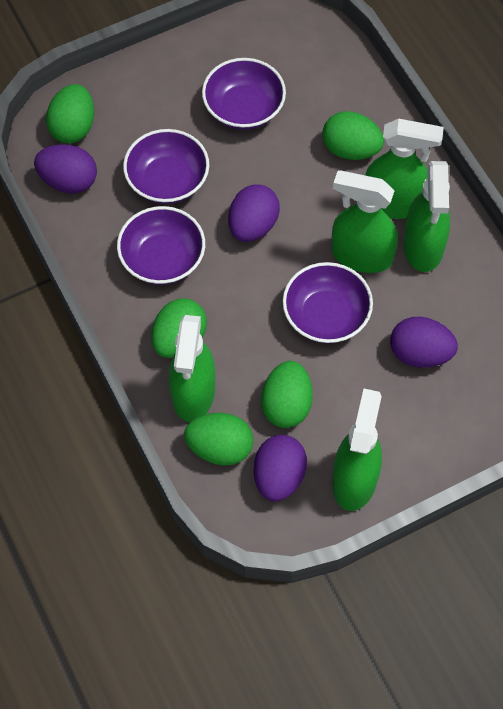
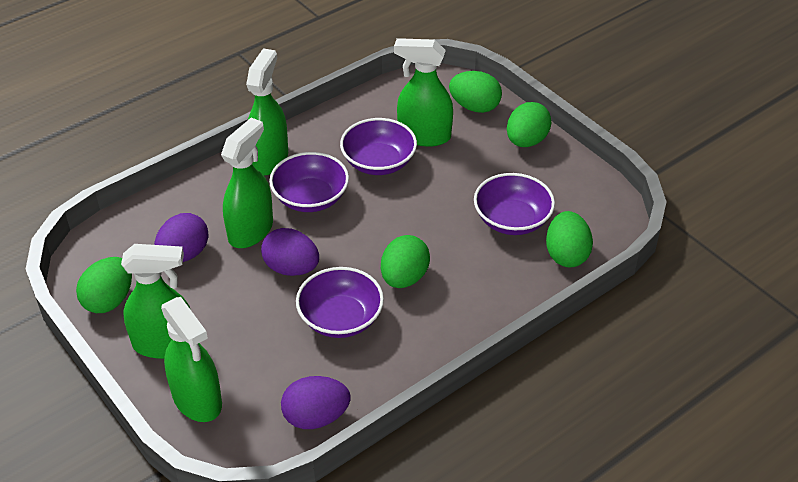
purple egg: [34,144,97,193] [228,184,280,242] [254,435,307,501] [390,317,458,368] = 4 -> [154,213,209,262] [261,228,319,276] [281,376,350,429] = 3

